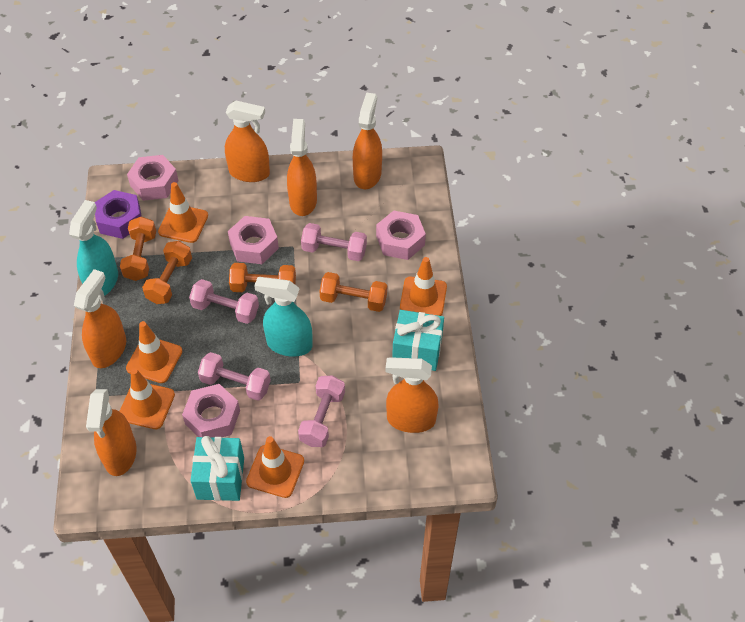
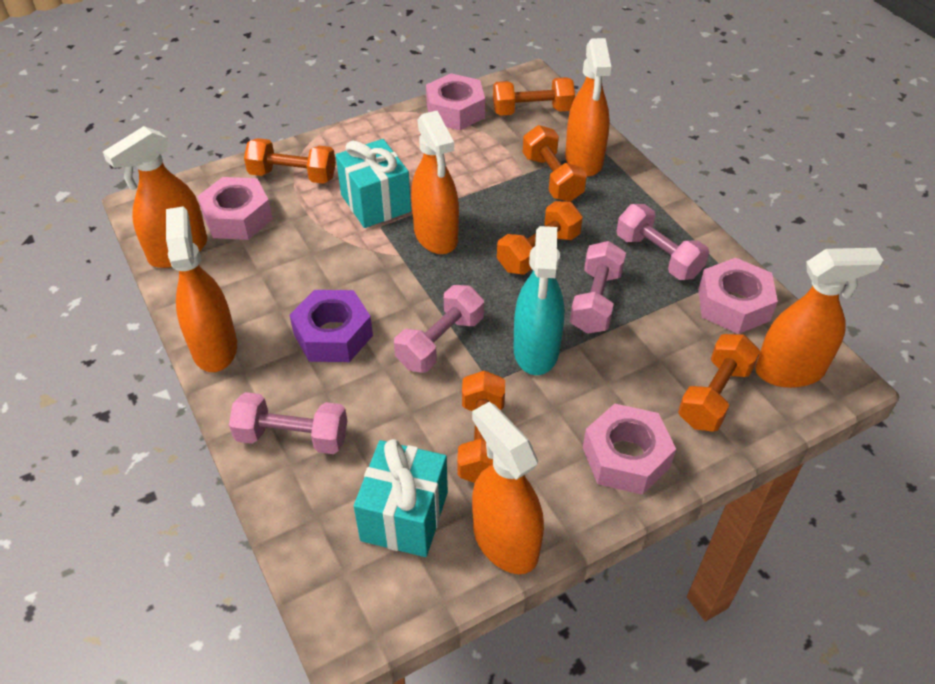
orange dumbbell: [120,217,156,281] [142,241,192,304] [229,263,296,292] [319,272,387,312] = 4 -> [244,138,336,184] [457,371,505,483] [493,77,575,116] [497,201,583,275] [523,125,587,202] [678,334,760,432] = 6
orange traffic cone: [119,368,175,429] [126,321,183,383] [158,182,208,243] [246,436,304,498] [400,257,447,316] = 5 -> none = 0
turquoise spray bottle: [69,200,118,296] [254,277,313,356] = 2 -> [514,226,564,375] = 1

